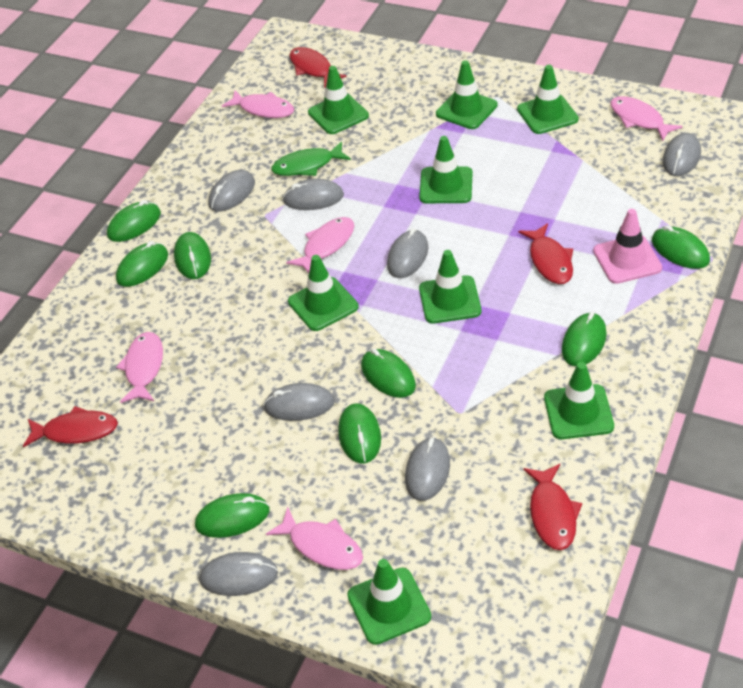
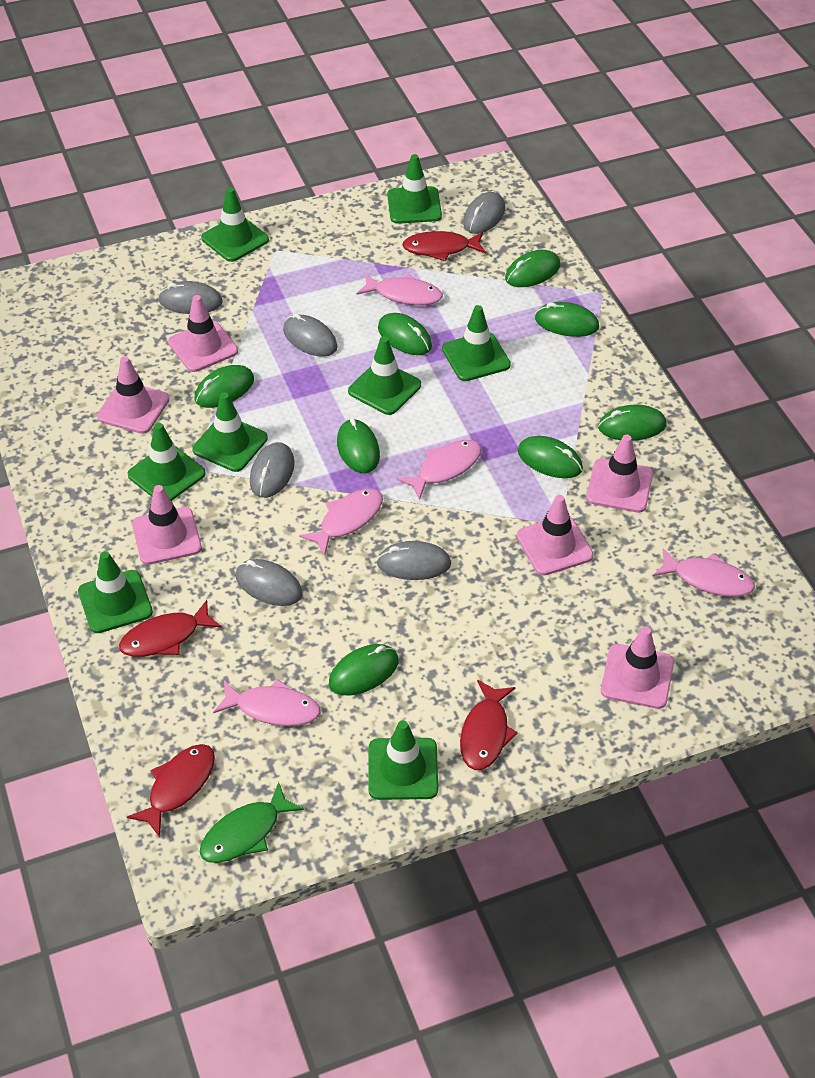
grey mouse: [199,552,278,596] [208,170,255,212] [263,383,335,421] [283,179,344,210] [387,228,428,278] [405,437,450,501] [662,133,701,176] = 7 -> [158,281,223,314] [236,559,303,606] [250,442,295,498] [283,313,337,357] [377,541,451,580] [463,192,505,234] = 6
pink traffic cone: [593,209,662,284] = 1 -> [97,356,170,434] [132,485,202,565] [168,295,238,372] [517,495,593,575] [586,435,653,513] [601,627,674,709] = 6

